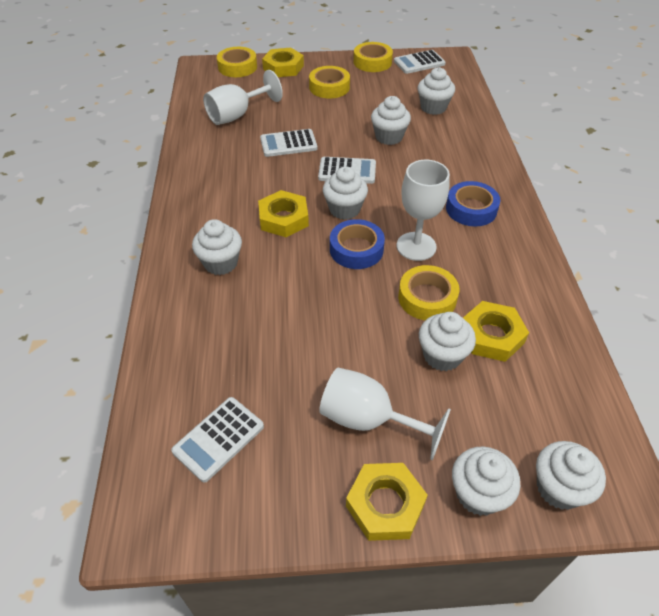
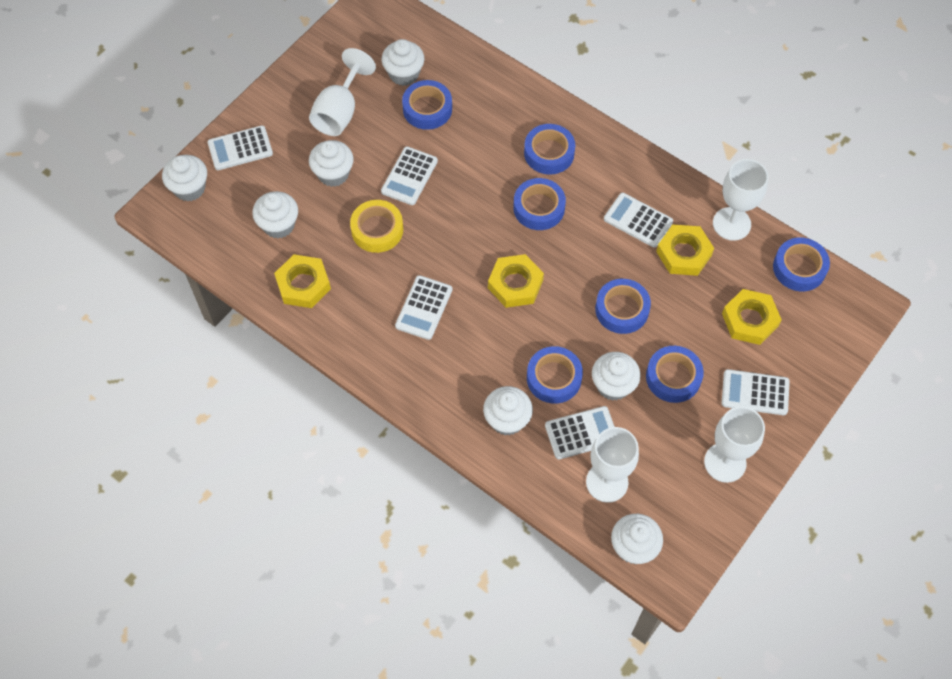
blue tape: [330,219,385,269] [446,181,500,227] = 2 -> [402,80,452,130] [513,178,566,230] [524,124,575,175] [527,346,583,404] [595,279,651,334] [646,346,704,403] [773,238,830,291] = 7
white calculator: [171,397,264,483] [260,129,317,157] [318,157,376,184] [394,50,446,74] = 4 -> [208,125,273,170] [381,146,438,205] [395,275,452,340] [545,406,615,459] [604,193,673,248] [722,369,790,415] = 6
white goblet: [203,70,283,125] [319,368,451,460] [397,160,450,261] = 3 -> [309,48,376,136] [586,427,639,503] [704,406,765,483] [713,159,768,241] = 4
yellow tape: [217,47,257,77] [309,66,350,98] [354,42,393,72] [398,265,459,320] = 4 -> [350,200,403,253] = 1

